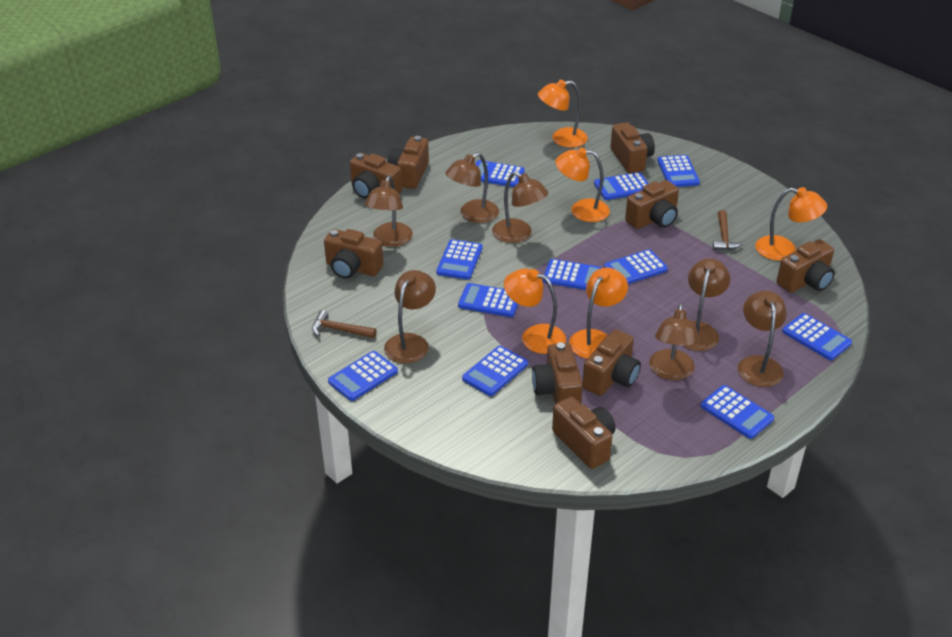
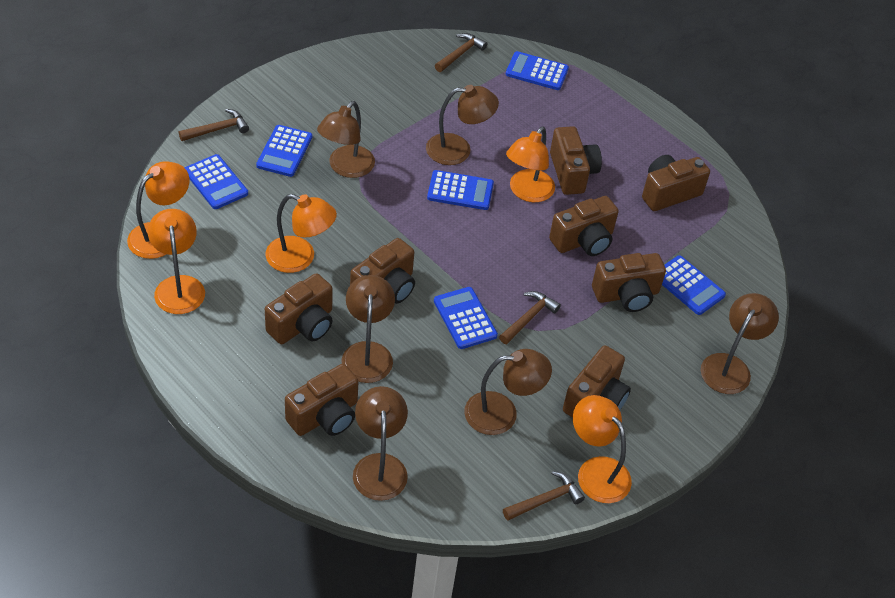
blue calculator: [328,351,398,401] [436,239,483,280] [458,283,518,317] [462,346,528,396] [476,160,525,187] [543,259,603,290] [594,172,649,200] [604,249,668,284] [657,155,700,187] [701,385,774,439] [782,313,852,360] = 11 -> [185,154,248,209] [256,125,312,177] [427,170,494,210] [434,287,498,349] [505,51,569,90] [662,255,726,315] = 6
brown camera: [324,229,383,279] [350,153,402,199] [387,136,429,189] [532,342,583,404] [552,397,615,469] [582,329,641,396] [610,122,655,173] [625,180,679,229] [777,239,835,293] = 9 -> [265,273,333,344] [285,364,358,436] [350,238,415,304] [549,196,619,256] [550,126,602,195] [563,345,631,418] [592,253,666,312] [642,155,710,211] = 8
brown hammer: [312,310,376,338] [713,210,743,250] = 2 -> [179,109,249,141] [435,33,487,72] [499,291,561,344] [503,471,585,520] = 4
brown lamp: [365,176,413,247] [384,270,436,363] [445,152,499,223] [492,172,548,243] [649,303,700,380] [683,258,730,351] [738,290,787,387] = 7 -> [317,101,375,178] [341,275,395,383] [353,386,408,501] [426,85,499,165] [464,349,552,435] [701,293,779,394] = 6

